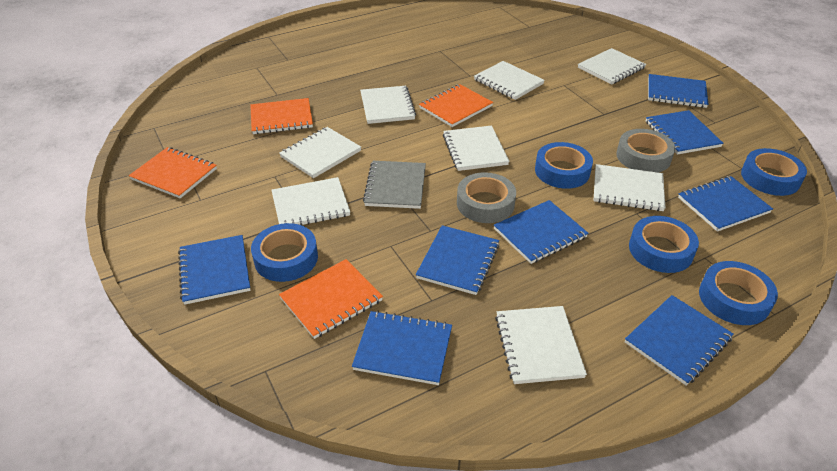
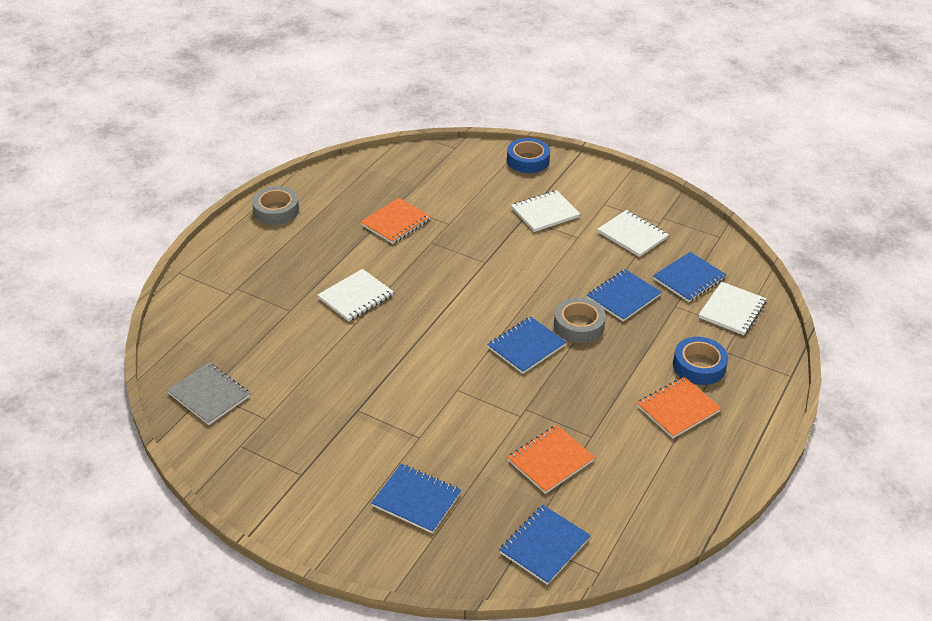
blue notebook: [178,235,251,305] [352,311,452,385] [416,225,500,295] [494,200,588,264] [625,295,734,386] [646,110,724,155] [648,74,709,108] [678,176,773,232] = 8 -> [371,464,461,534] [487,317,566,374] [499,505,591,585] [587,269,662,322] [653,252,727,302] = 5
blue tape: [251,223,318,282] [535,142,593,189] [629,216,699,273] [699,261,778,325] [741,148,807,196] = 5 -> [507,138,550,173] [673,337,728,385] = 2
orange notebook: [129,147,217,198] [250,98,313,134] [279,259,383,339] [419,84,493,127] = 4 -> [361,198,431,244] [507,425,595,494] [637,377,721,438] = 3
white notebook: [271,177,350,225] [279,127,361,178] [360,86,416,124] [443,126,509,171] [474,61,545,100] [495,306,587,384] [578,48,646,85] [594,164,665,211] = 8 -> [318,269,394,322] [511,190,580,232] [597,210,669,257] [699,282,767,335] = 4

